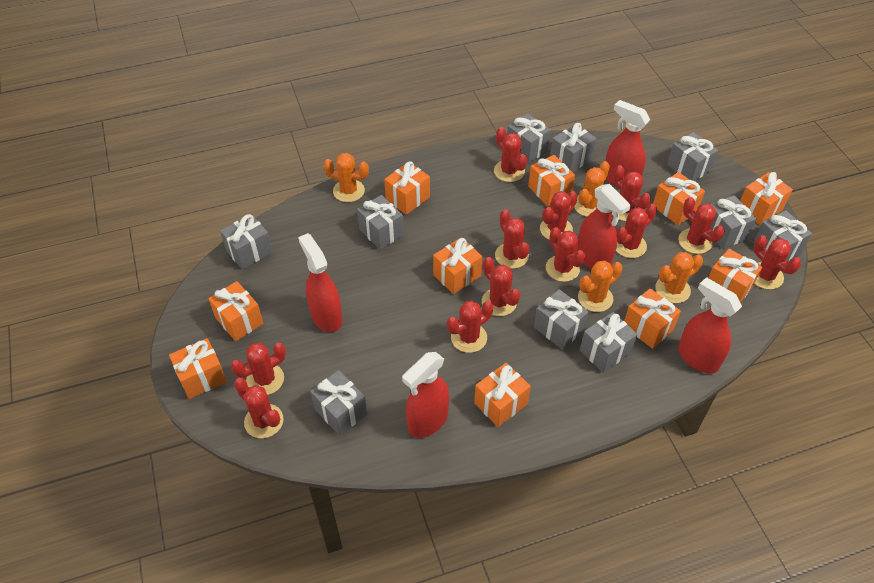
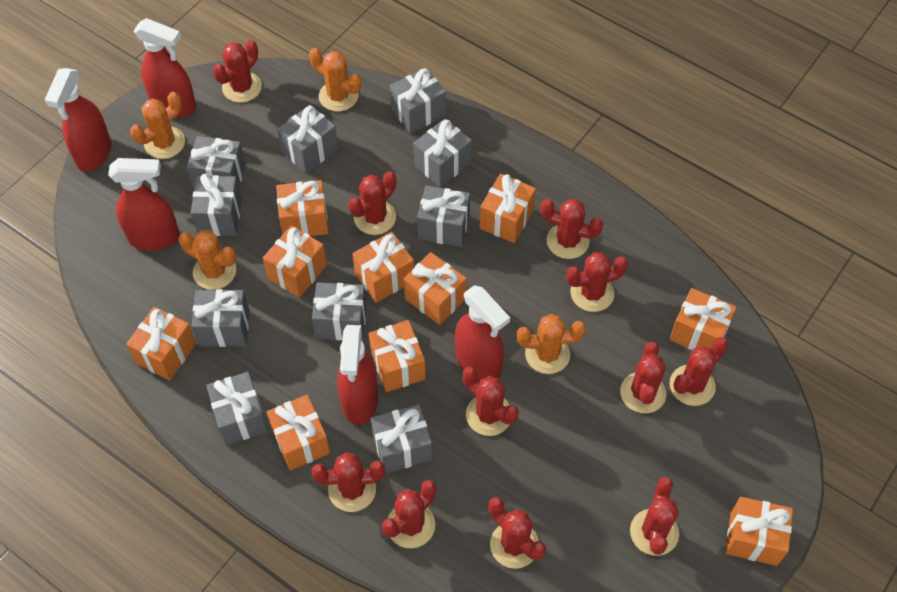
red cactus: [231,343,286,395] [234,378,284,439] [447,301,493,353] [482,257,520,316] [494,127,527,182] [495,209,530,269] [540,191,578,240] [546,227,585,282] [612,165,651,221] [616,204,657,258] [678,197,725,254] [754,235,801,290] = 12 -> [213,40,262,103] [311,452,385,512] [348,171,396,235] [382,480,437,548] [463,367,519,436] [488,497,546,569] [541,199,603,259] [566,252,628,312] [620,342,666,413] [630,477,679,556] [670,337,728,406] = 11

